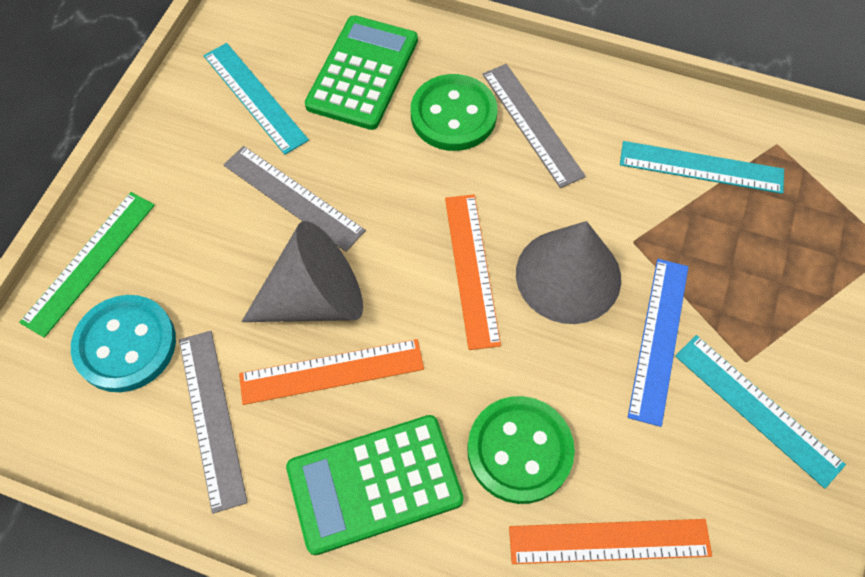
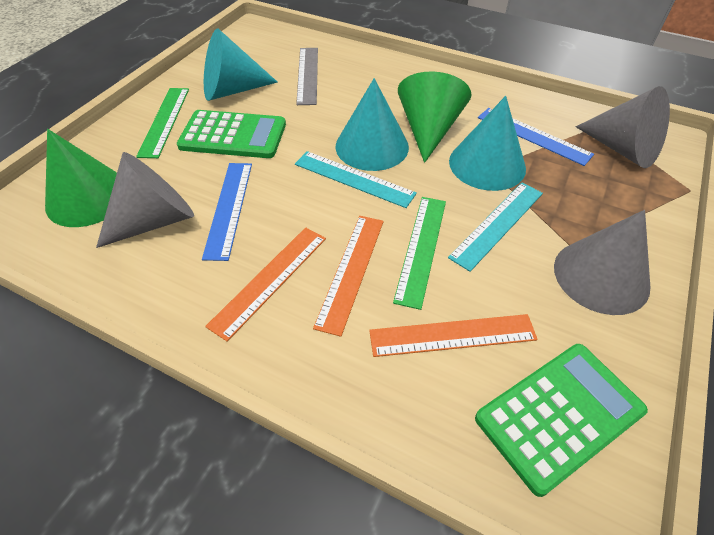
blue ruler: [628,259,689,427] = 1 -> [202,163,252,261] [478,108,594,166] = 2
green button: [411,74,497,151] [467,396,575,504] = 2 -> none = 0
green cone: none = 0 -> [45,129,117,227] [398,71,471,163] = 2
green ruler: [19,192,155,338] = 1 -> [136,88,189,158] [393,197,446,310] = 2
grey cone: [241,221,363,322] [516,221,621,324] = 2 -> [96,152,194,248] [554,210,650,315] [576,86,670,168] = 3
grey ruler: [179,331,248,514] [224,146,366,252] [483,64,586,188] = 3 -> [296,48,318,105] = 1
turquoise button: [71,295,176,392] = 1 -> none = 0
turquoise cone: none = 0 -> [204,29,278,101] [335,78,409,171] [449,96,526,191] = 3
turquoise ruler: [204,43,309,155] [620,141,784,194] [675,335,846,489] = 3 -> [295,151,417,208] [448,183,543,272] = 2

